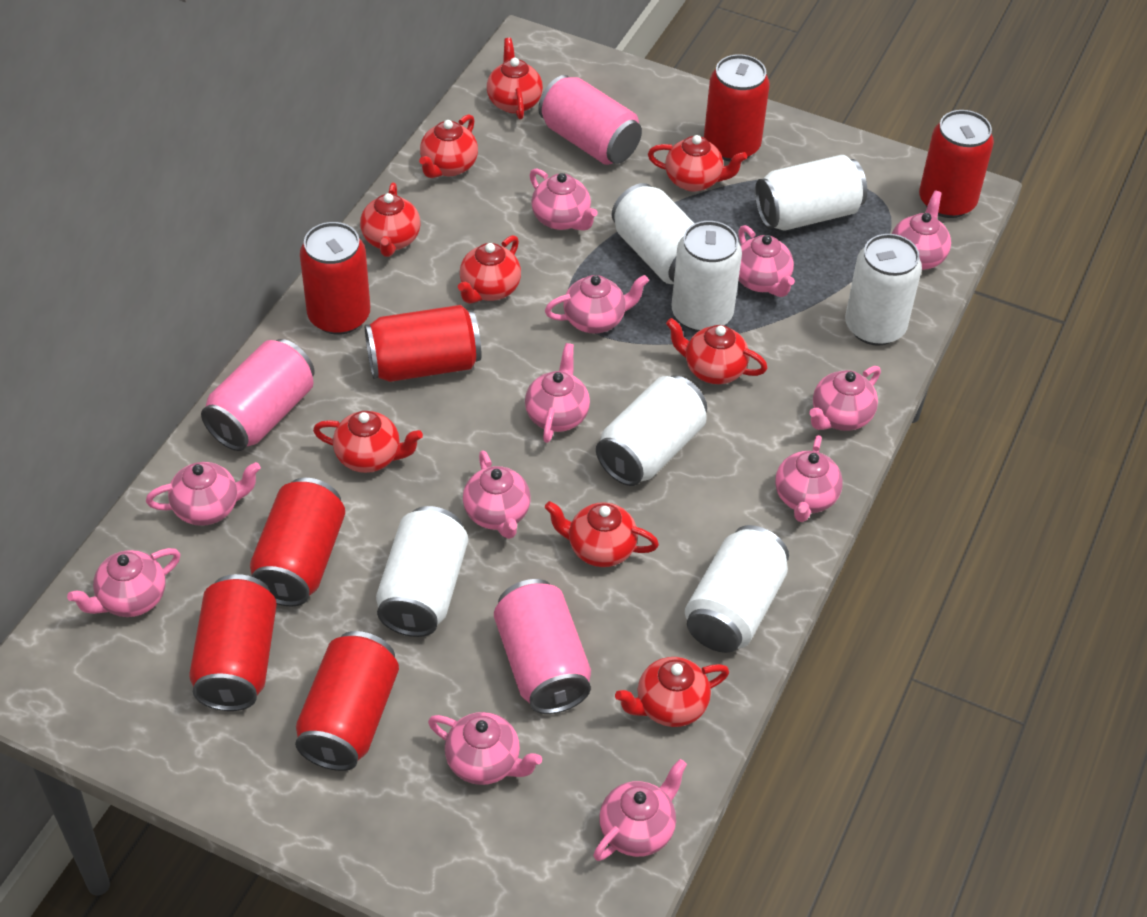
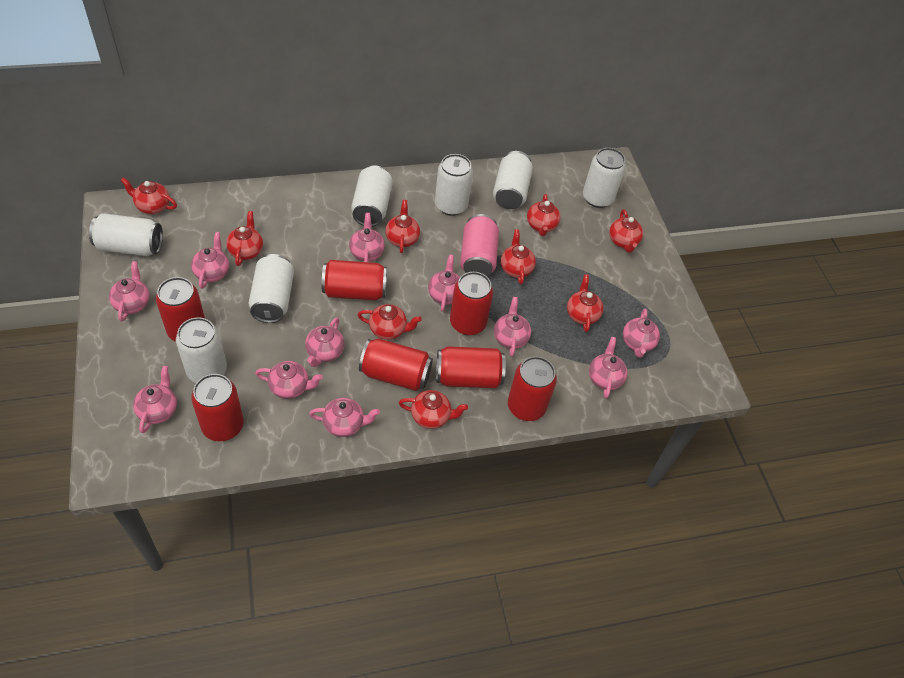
pink can: [201,339,315,451] [494,579,591,714] [538,75,642,165] = 3 -> [460,214,499,276] = 1
pink teapot: [67,548,180,617] [146,462,261,526] [428,712,542,785] [463,450,531,539] [525,343,590,443] [529,168,598,231] [545,275,649,334] [593,759,687,861] [738,225,795,297] [775,435,843,522] [809,366,881,431] [892,191,951,270] = 12 -> [109,261,150,322] [133,366,177,433] [191,232,229,289] [255,361,323,399] [305,317,344,367] [309,398,380,437] [349,213,385,262] [428,255,460,312] [494,297,531,357] [589,337,627,398] [623,309,660,358] = 11

